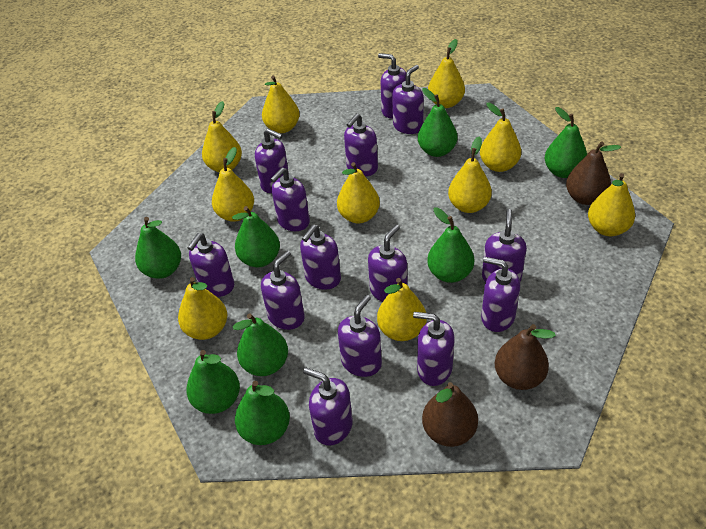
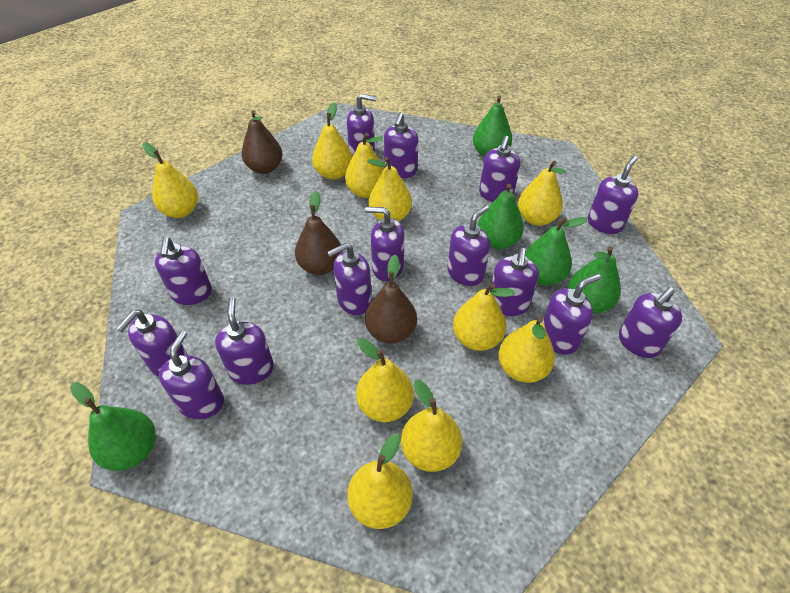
green pear: [135,217,181,279] [186,350,240,414] [232,206,280,267] [233,313,288,376] [235,381,290,445] [418,88,458,157] [427,207,474,283] [545,107,587,178] = 8 -> [70,382,156,471] [473,96,512,157] [478,184,524,249] [526,217,588,286] [568,246,621,313] = 5

